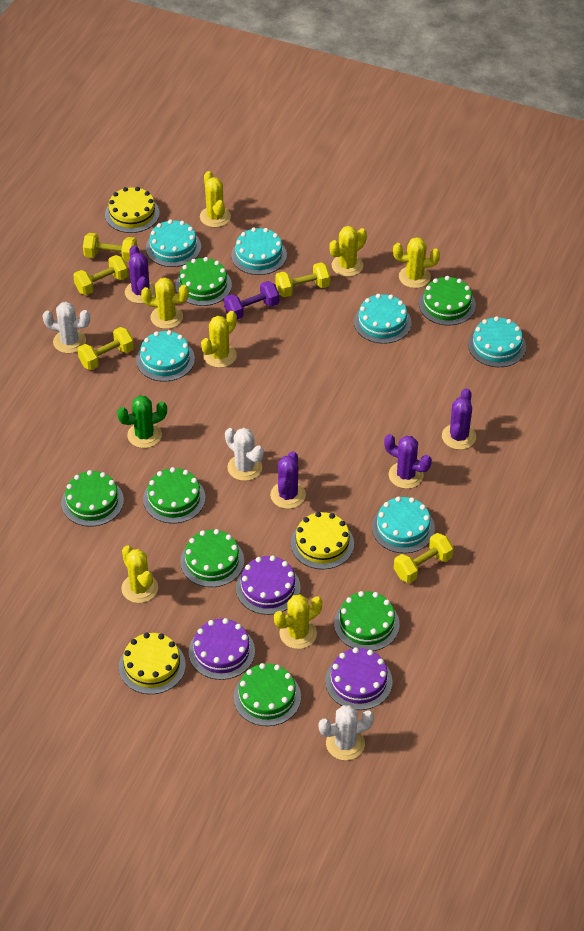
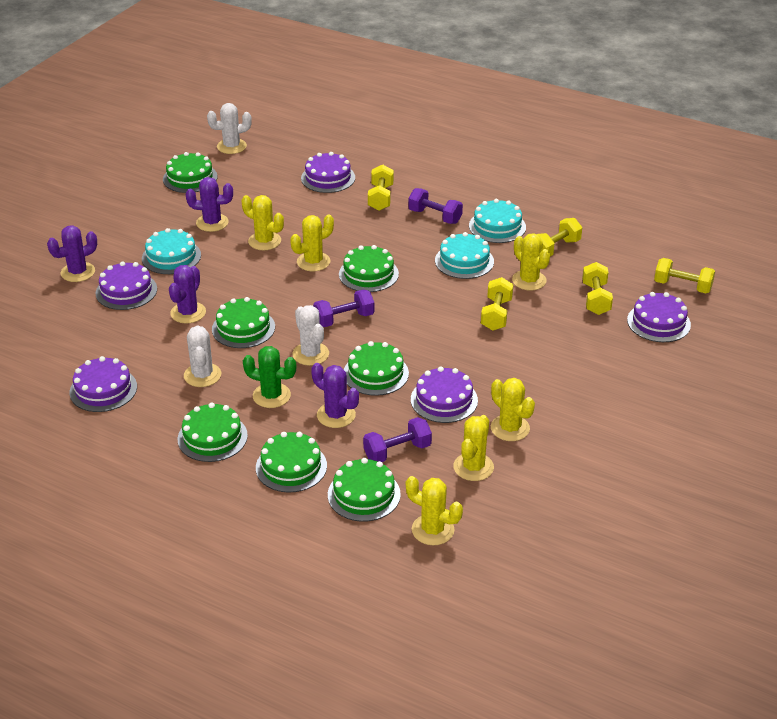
purple cake: [189,618,255,680] [236,556,301,615] [325,647,393,710] = 3 -> [69,356,137,412] [96,261,157,310] [301,152,355,193] [411,366,478,423] [627,292,691,342] = 5
purple dumbbell: [224,281,279,320] = 1 -> [313,289,374,327] [363,417,432,462] [408,188,463,224] = 3
turquoise cake: [136,330,195,382] [146,219,201,267] [231,227,287,275] [354,294,412,344] [372,496,435,553] [468,316,526,367] = 6 -> [142,228,201,274] [435,232,494,279] [469,199,526,243] = 3
yellow cactus: [121,546,158,603] [141,277,189,329] [200,171,231,227] [201,311,237,368] [274,594,322,649] [329,226,367,277] [393,237,440,288] = 7 -> [242,195,284,250] [290,214,334,271] [406,476,463,545] [453,415,494,481] [491,378,535,441] [512,233,550,291] = 6
yellow cake: [105,187,160,233] [119,633,186,694] [291,512,354,569] = 3 -> none = 0

